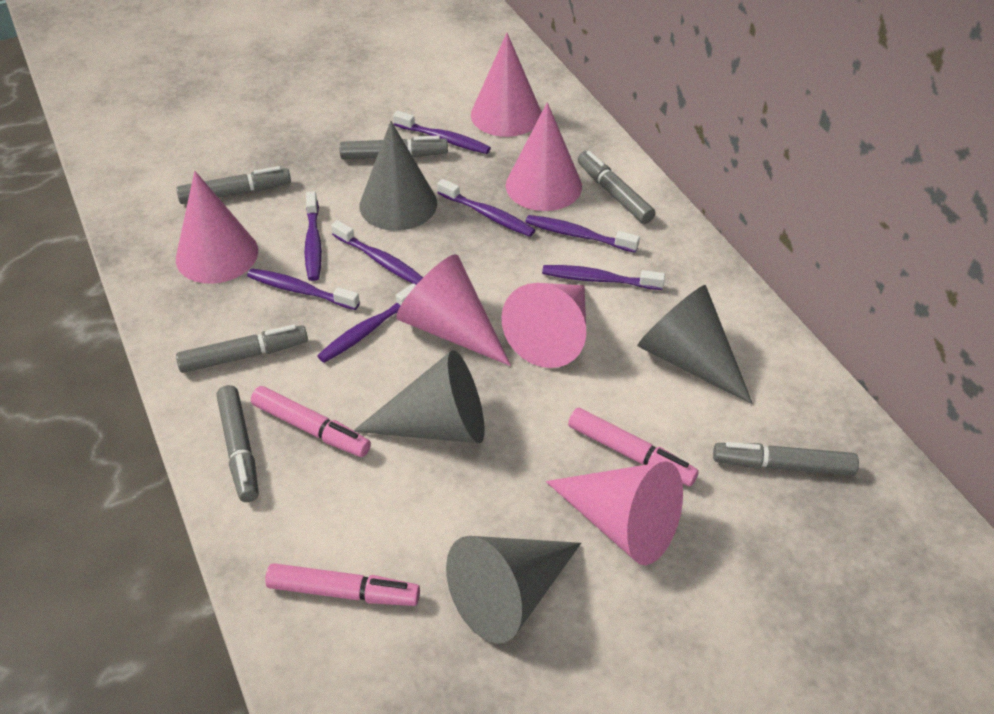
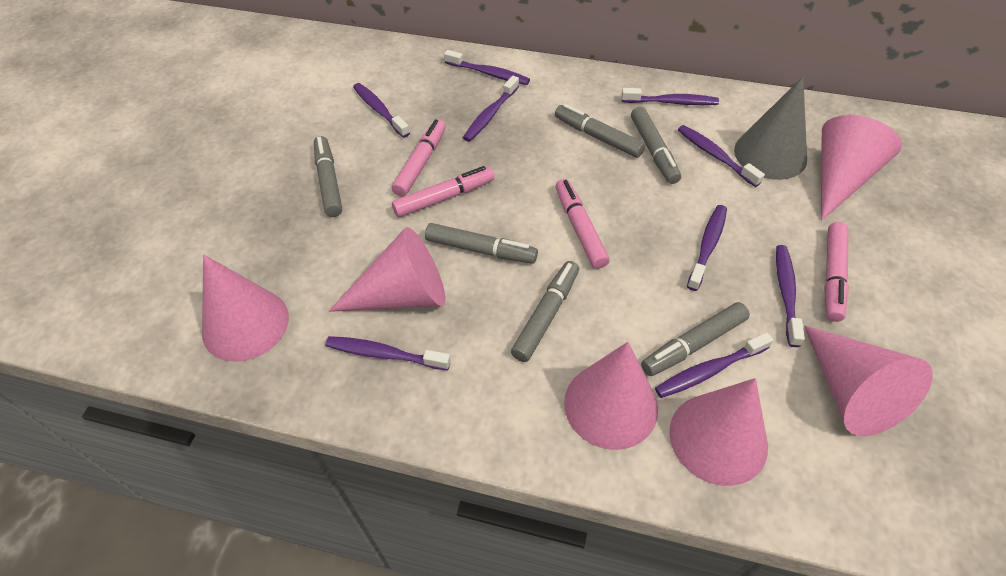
grey cone: [353,350,485,443] [359,121,437,231] [446,536,581,644] [637,285,753,404] = 4 -> [734,77,807,180] = 1
pink marker: [251,386,371,457] [265,563,420,606] [568,408,699,486] = 3 -> [392,119,446,197] [392,166,495,217] [556,179,610,269] [824,222,849,322] = 4
purple toothbrush: [247,268,360,310] [305,191,322,281] [317,283,416,363] [331,220,423,285] [393,111,491,154] [437,179,535,237] [526,215,640,253] [542,265,665,290] = 8 -> [325,336,451,370] [353,83,410,138] [444,50,530,85] [463,76,519,142] [621,88,719,105] [655,332,773,398] [678,125,765,187] [687,205,727,291] [776,245,805,347] = 9

